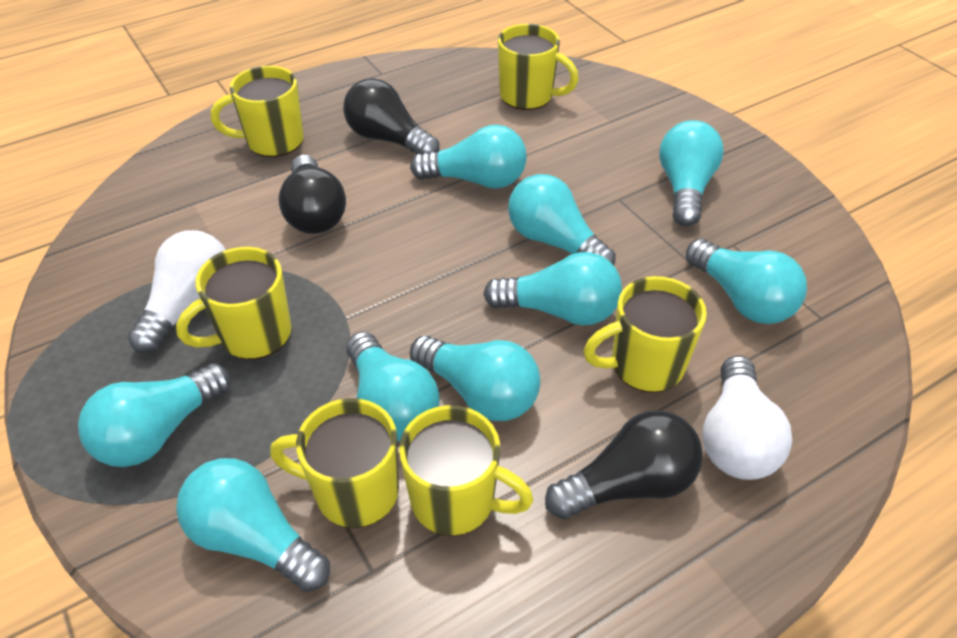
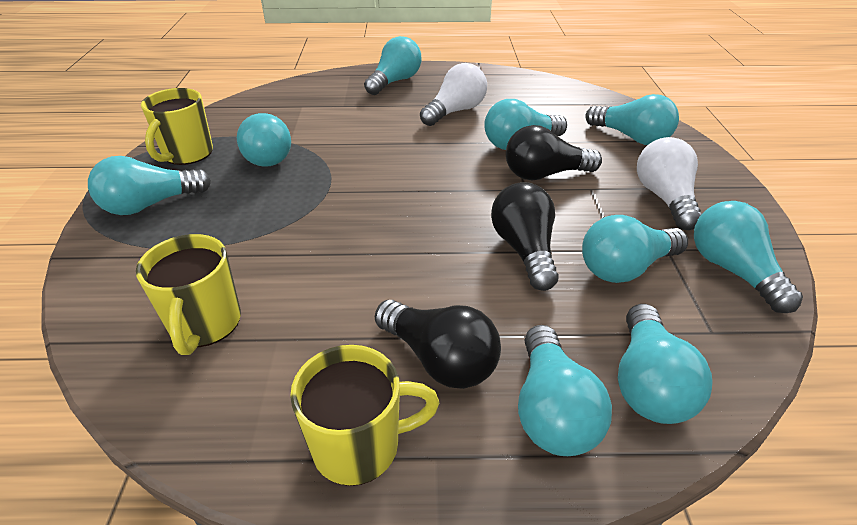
yellow mug: [176,247,292,360] [211,66,304,157] [270,398,399,528] [399,405,533,536] [498,24,579,110] [583,276,707,393] = 6 -> [136,234,241,355] [141,88,213,165] [290,345,439,486] = 3

